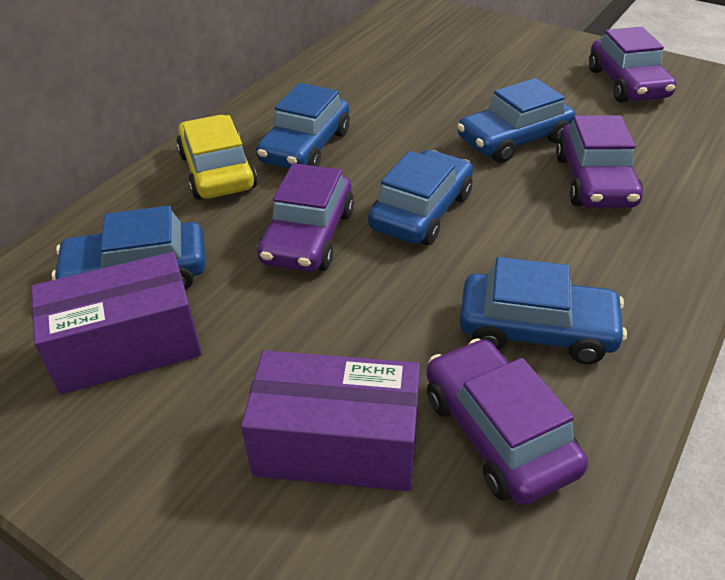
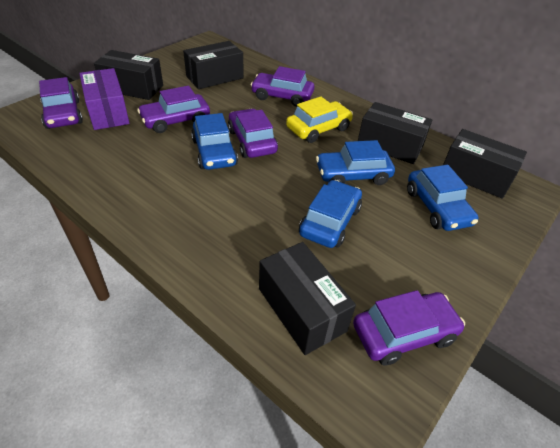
black box: none = 0 -> [94,50,163,100] [183,41,244,89] [259,242,356,355] [358,102,432,164] [443,129,527,199] = 5
blue car: [52,206,206,290] [256,83,350,169] [368,150,473,245] [457,78,576,163] [459,257,627,364] = 5 -> [191,113,238,170] [299,180,362,248] [316,140,395,185] [407,165,479,231] = 4
purple box: [31,252,202,394] [241,350,420,491] = 2 -> [79,68,130,130] = 1
purple car: [257,163,354,272] [426,338,588,505] [556,115,643,208] [589,27,676,103] = 4 -> [39,77,83,129] [137,86,210,133] [228,109,278,158] [251,66,314,107] [353,290,465,366] = 5

